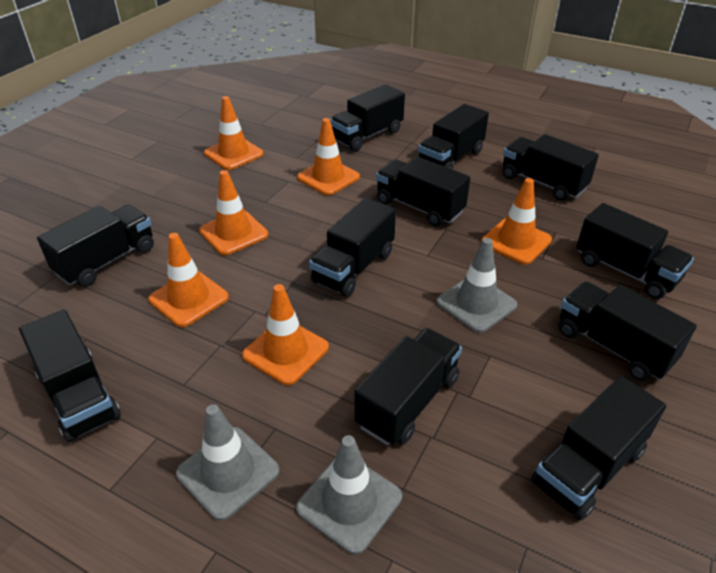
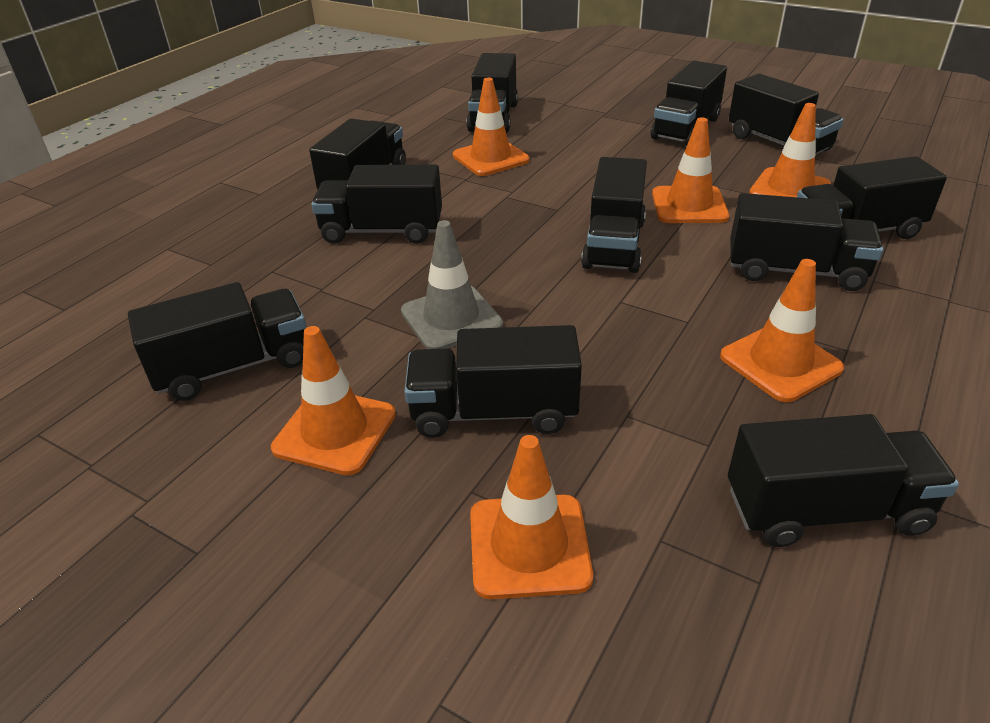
grey traffic cone: [176,404,280,521] [296,435,402,555] [437,238,517,333] = 3 -> [401,220,503,349] = 1

